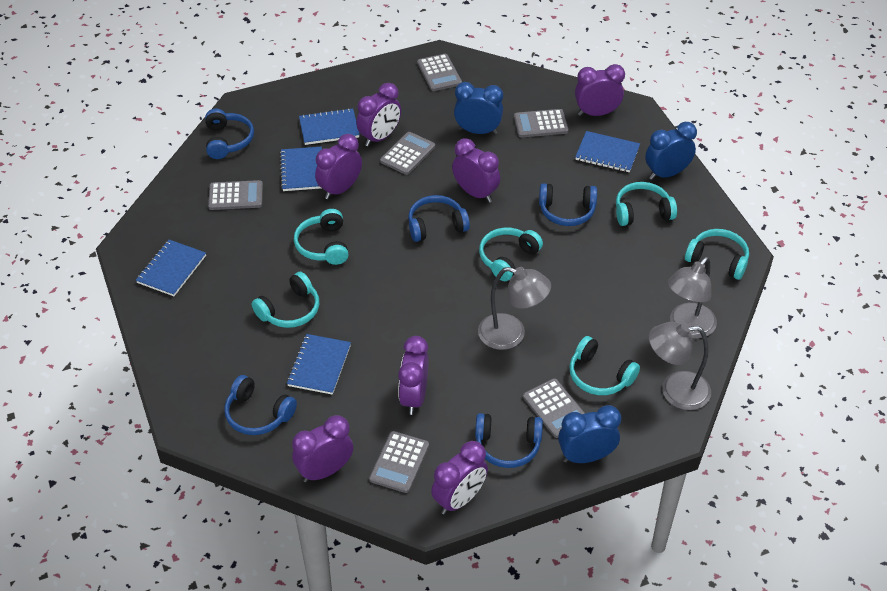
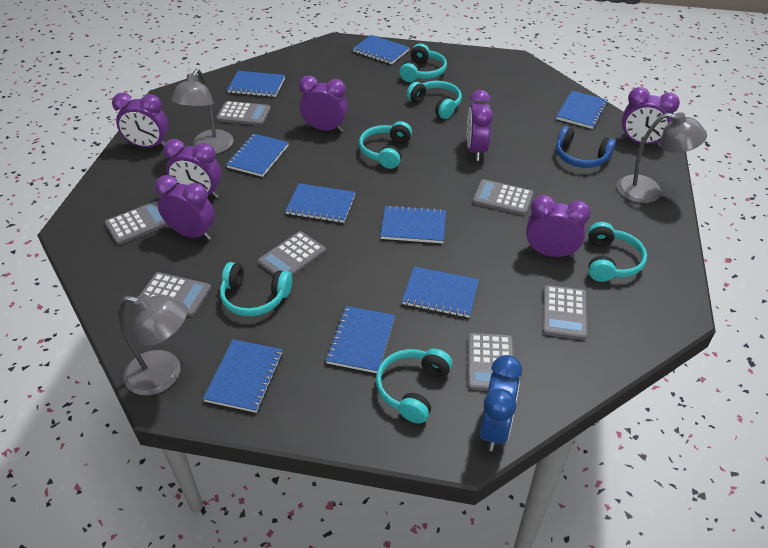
blue clock: [454,82,503,134] [558,405,621,463] [645,122,697,180] = 3 -> [479,355,522,451] = 1
blue headphones: [205,109,254,159] [224,375,297,435] [408,195,470,242] [475,413,543,468] [539,183,597,226] = 5 -> [556,126,616,168] = 1
blue notebook: [136,240,206,296] [280,146,322,191] [287,334,351,395] [299,108,360,145] [575,131,640,172] = 5 -> [203,339,283,413] [226,134,289,177] [227,71,285,97] [285,183,356,223] [325,306,395,373] [353,35,410,64] [380,205,446,243] [402,267,479,318] [556,91,608,129] = 9
grey calculator: [208,180,263,210] [369,431,429,493] [380,132,435,175] [417,54,462,91] [514,109,568,138] [523,378,585,438] = 6 -> [105,201,168,245] [140,272,211,316] [216,101,271,126] [258,231,326,276] [468,333,514,391] [473,179,533,215] [542,285,588,340] = 7

